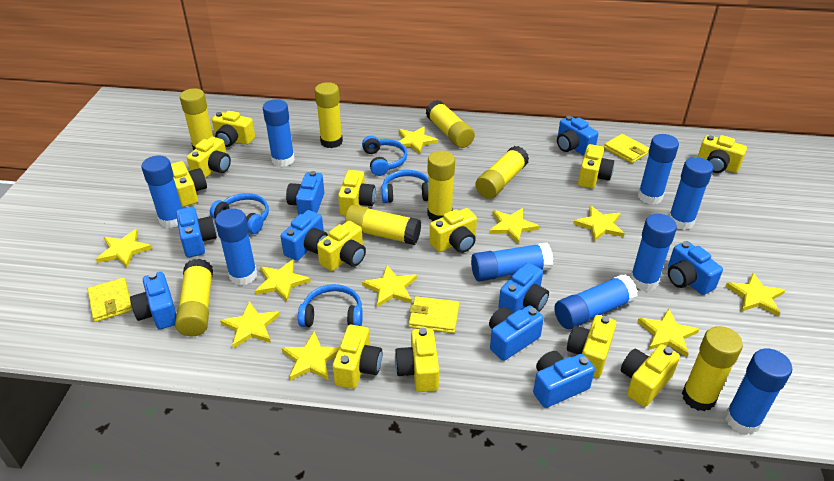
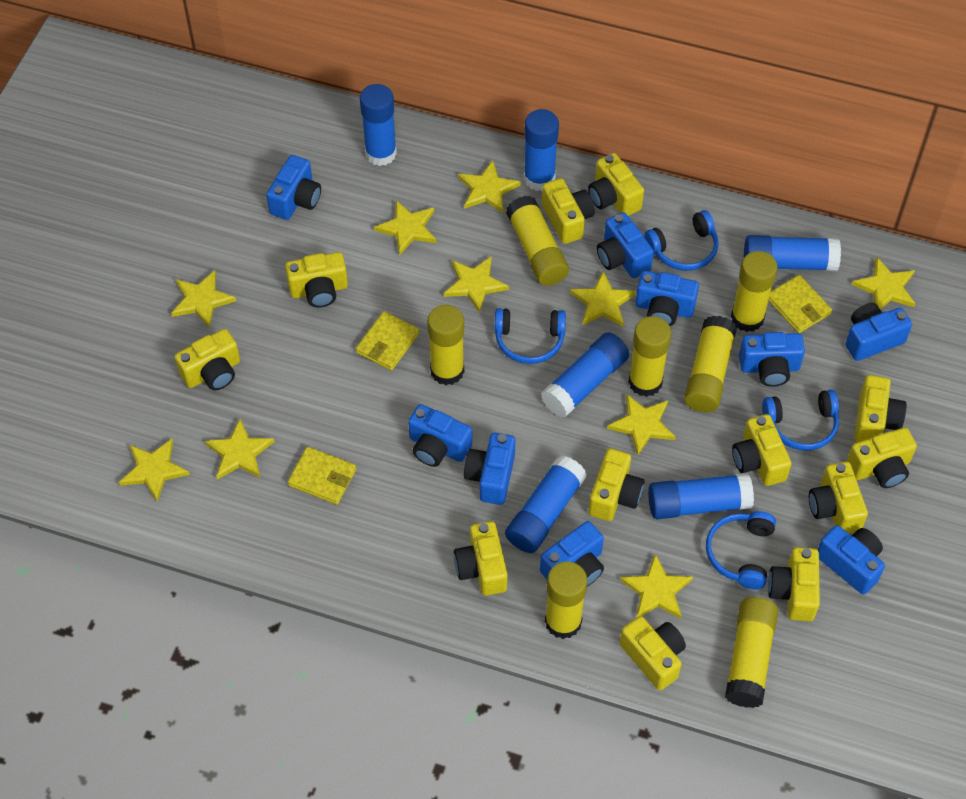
blue glue stick: [142,156,182,228] [215,208,257,285] [263,99,295,167] [471,243,553,281] [554,274,638,329] [630,214,677,291] [638,134,679,205] [669,157,713,230] [725,348,792,435] = 9 -> [360,84,397,166] [505,455,587,553] [524,109,559,191] [541,332,629,418] [648,473,754,519] [744,235,841,271] = 6
yellow glue stick: [175,259,213,336] [180,88,213,150] [315,82,343,148] [345,205,421,245] [425,100,475,148] [427,151,455,221] [475,146,529,199] [682,326,743,411] = 8 -> [427,305,464,385] [506,196,569,286] [545,561,587,639] [628,316,671,397] [684,316,737,412] [725,597,778,708] [731,251,778,332] = 7

